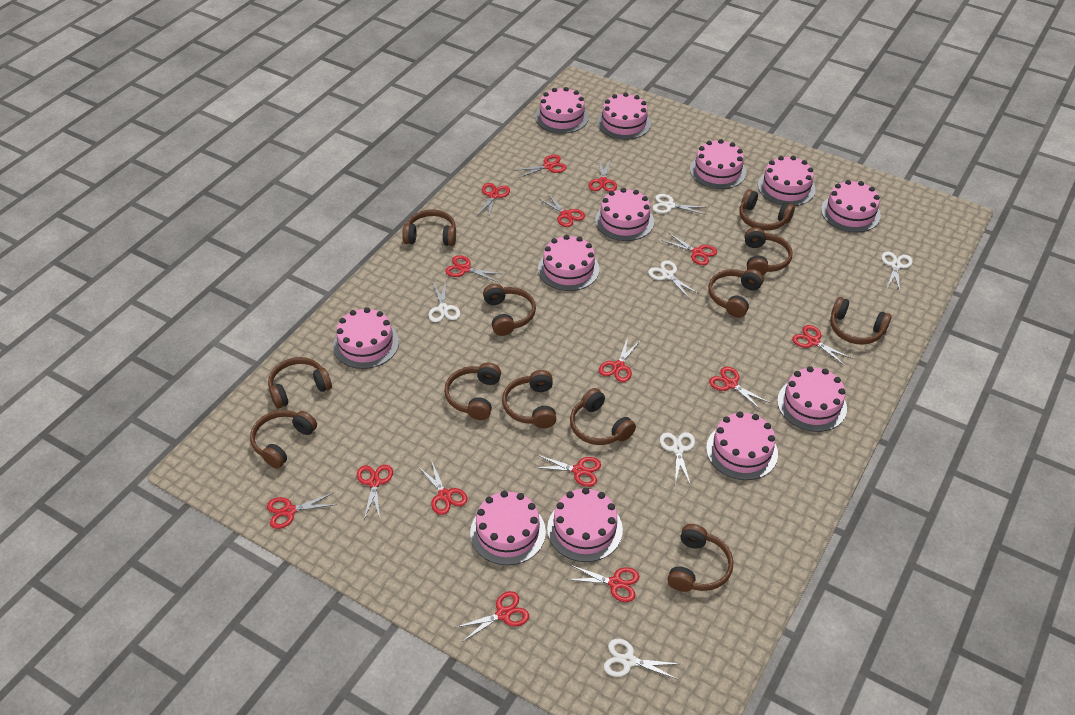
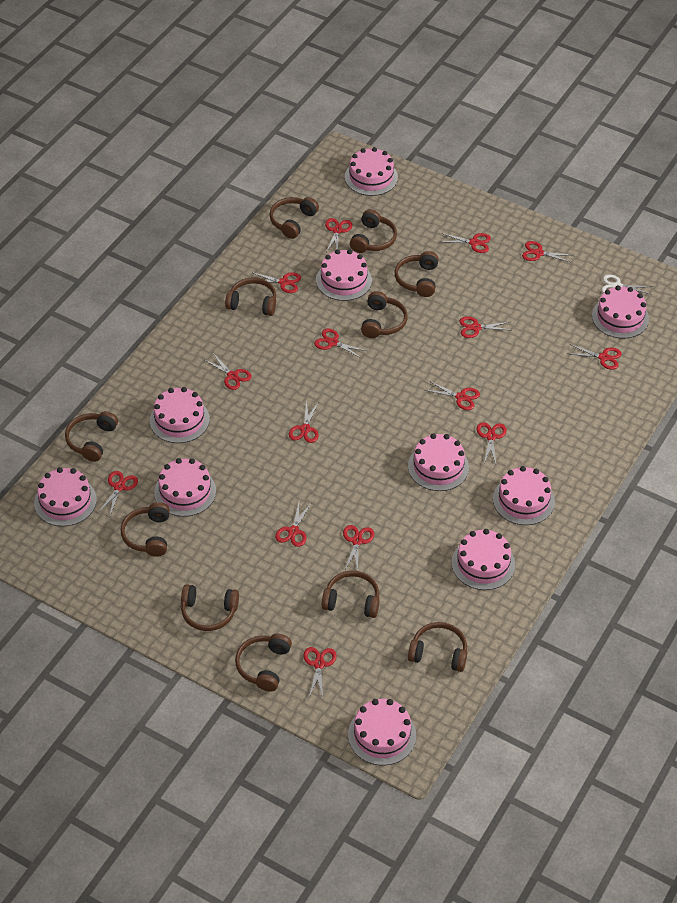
brown headphones: [250,410,317,468] [268,357,332,408] [402,209,456,246] [444,363,501,420] [483,284,536,336] [502,370,556,428] [570,388,636,445] [668,524,733,592] [708,269,764,318] [739,189,795,231] [745,227,793,275] [830,297,892,345] = 12 -> [65,411,118,462] [121,502,170,557] [181,584,239,631] [225,277,276,316] [235,633,292,692] [270,197,319,239] [322,571,380,618] [350,209,397,253] [361,291,408,338] [395,251,439,297] [408,622,467,672] = 11
pink cake: [333,307,399,369] [470,491,546,565] [535,87,589,134] [538,235,599,291] [547,487,623,562] [595,188,654,241] [597,92,651,140] [690,139,747,189] [706,411,778,480] [758,156,816,206] [777,366,847,432] [821,180,881,232] = 12 -> [34,467,97,527] [150,387,210,443] [154,458,216,517] [316,249,372,301] [345,147,398,196] [348,699,416,765] [408,433,469,491] [452,529,515,590] [493,466,555,525] [592,286,649,339] = 10
white scissors: [428,280,460,322] [604,639,680,679] [648,260,699,298] [653,194,705,215] [660,432,695,485] [881,251,913,292] = 6 -> [601,274,653,295] = 1

